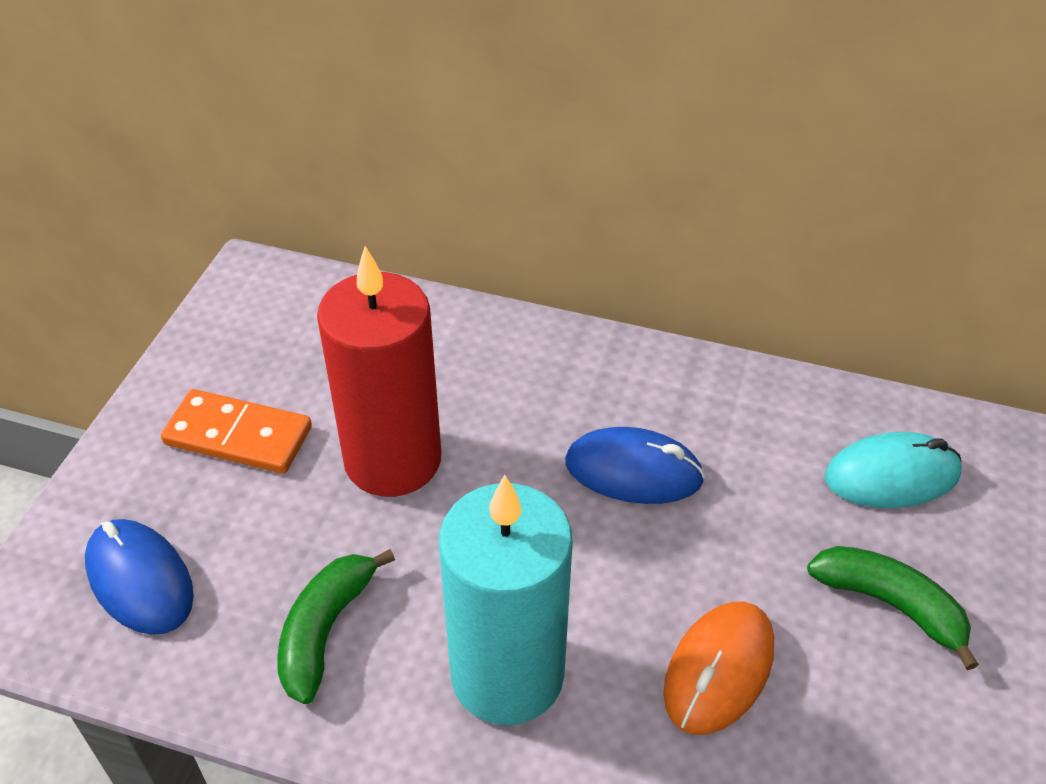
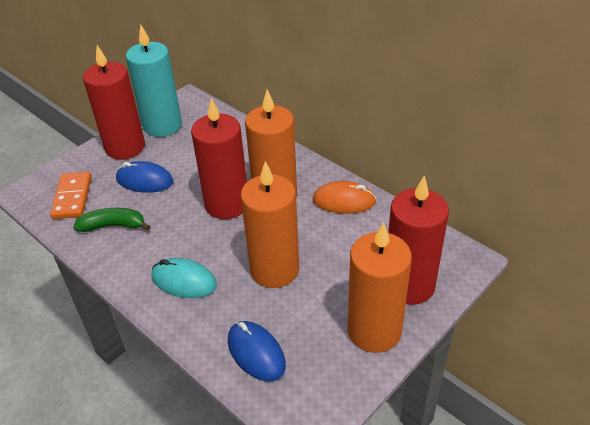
green banana: [277,549,395,704] [807,546,979,670] = 2 -> [73,208,151,232] = 1
orange candle: none = 0 -> [240,161,299,288] [245,90,297,197] [348,222,412,353] = 3
red candle: [317,246,441,497] = 1 -> [83,45,145,159] [191,98,247,219] [388,176,449,305] = 3

